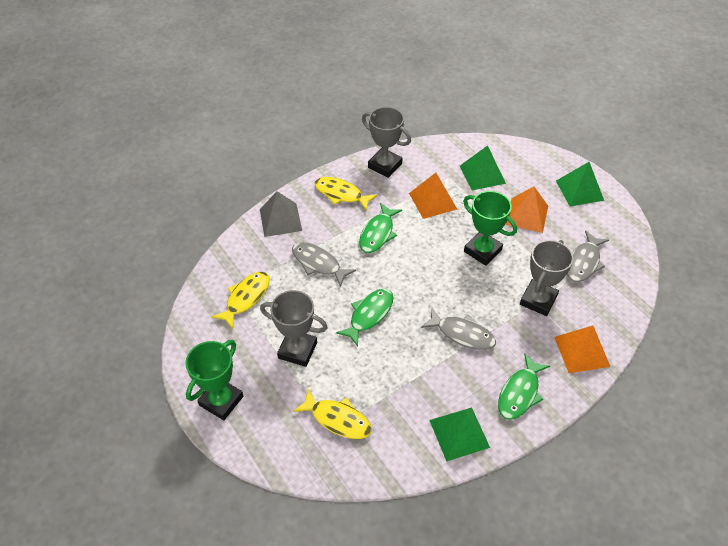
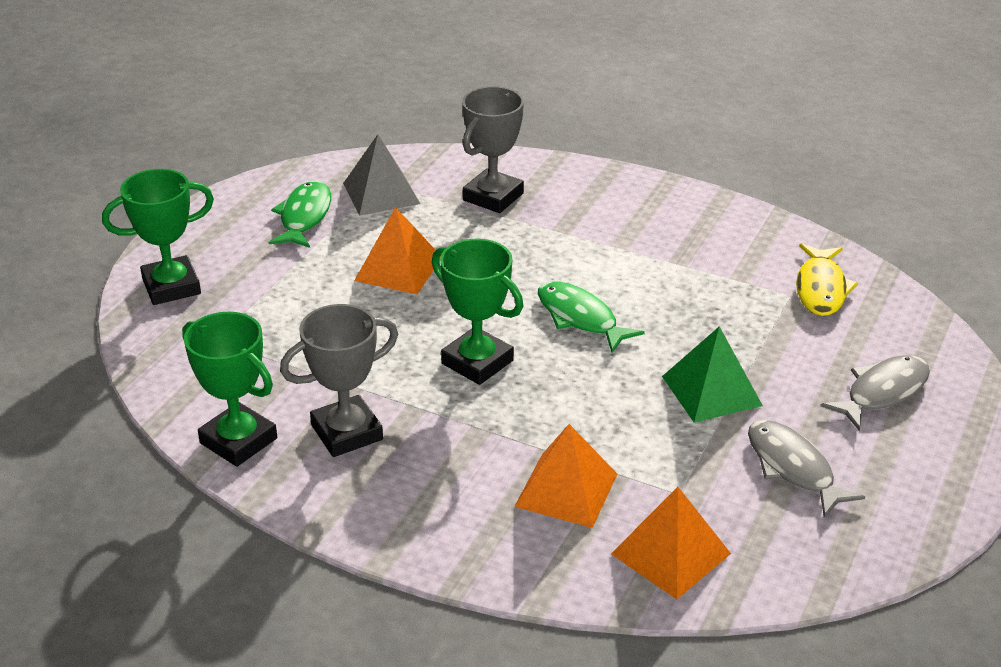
green fish: [336,289,393,347] [359,203,402,253] [498,353,550,420] = 3 -> [269,181,331,248] [538,281,645,352] = 2
green pyramid: [429,407,490,461] [460,145,506,190] [556,162,604,206] = 3 -> [662,326,763,423] = 1
green trophy: [185,340,243,420] [463,191,517,266] = 2 -> [102,169,214,305] [182,312,277,467] [432,239,523,385] = 3
grey fish: [292,242,356,287] [421,308,496,350] [567,230,609,282] = 3 -> [748,420,865,518] [820,355,930,431] = 2
grey trophy: [260,290,328,367] [362,107,411,178] [520,240,573,316] = 3 -> [280,304,398,457] [462,86,524,213] = 2
yellow fish: [212,272,270,329] [293,389,372,439] [314,177,378,211] = 3 -> [796,244,858,316] = 1

